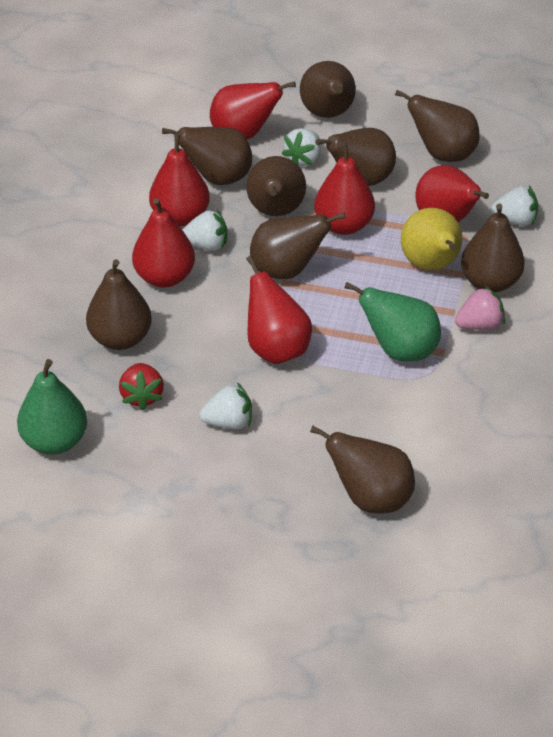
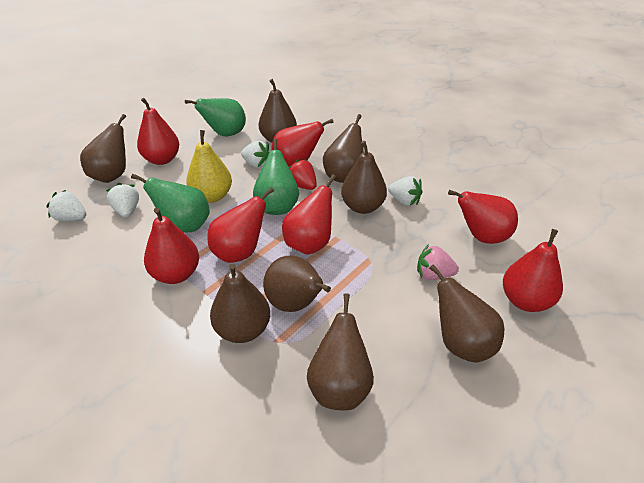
brown pear: [86,259,152,350] [162,127,252,185] [246,156,306,216] [250,212,346,279] [300,61,356,118] [310,426,415,514] [315,128,396,186] [395,90,480,162] [461,204,525,292] = 9 -> [80,114,126,183] [210,263,270,343] [259,79,297,143] [263,256,331,312] [307,293,374,410] [323,114,364,183] [341,141,387,214] [429,264,504,362] = 8
green pear: [17,359,87,455] [344,282,441,362] = 2 -> [131,174,210,233] [185,98,246,136] [253,139,299,215] = 3
red pear: [132,198,195,288] [149,134,210,226] [210,81,296,140] [246,256,312,364] [314,142,375,235] [415,165,489,222] = 6 -> [137,98,179,165] [144,208,199,284] [207,187,274,263] [271,119,334,167] [282,174,336,255] [448,190,518,244] [503,229,563,312] = 7

